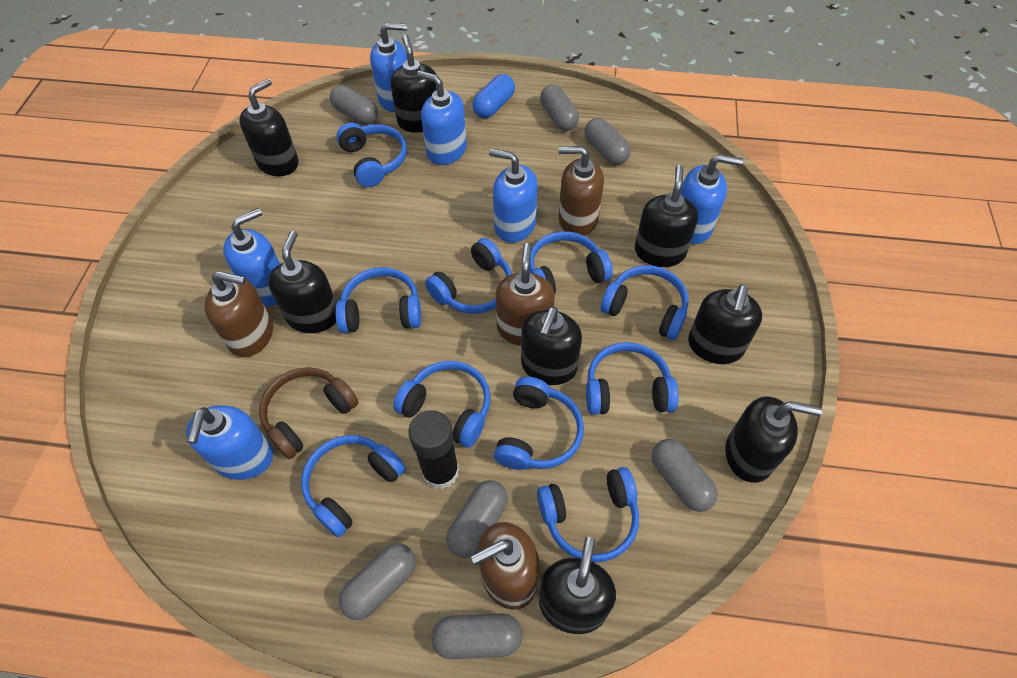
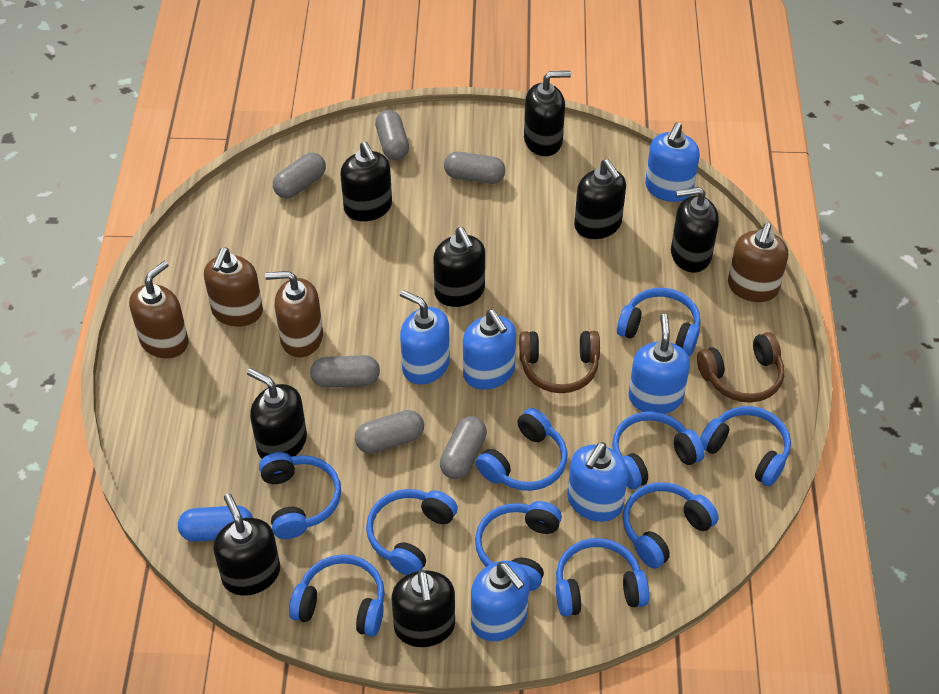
black glue stick: [408,410,459,489] = 1 -> none = 0
brown headphones: [259,367,359,459] = 1 -> [519,331,600,393] [697,332,785,403] = 2
grey capsule: [330,85,378,125] [339,543,416,620] [431,613,523,659] [446,480,508,558] [540,84,579,131] [584,118,631,165] [652,439,718,512] = 7 -> [273,152,326,199] [310,355,380,388] [355,410,424,454] [375,110,409,160] [440,416,487,479] [444,152,505,184] = 6

